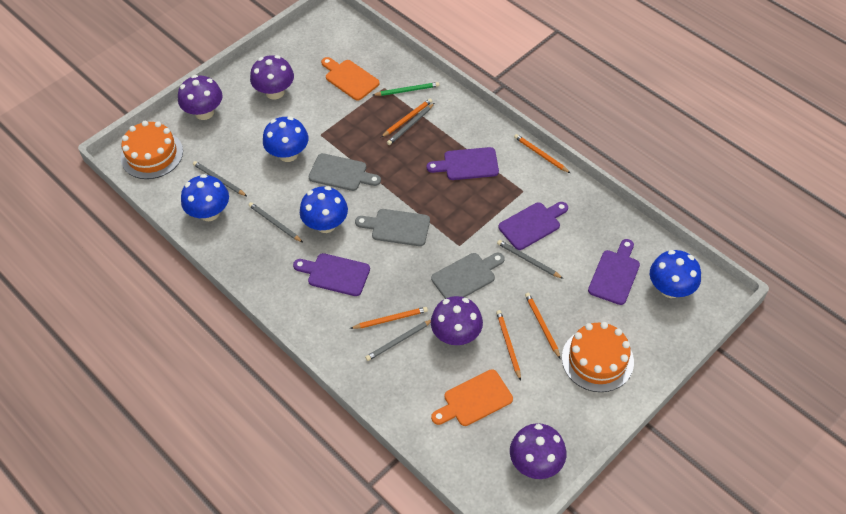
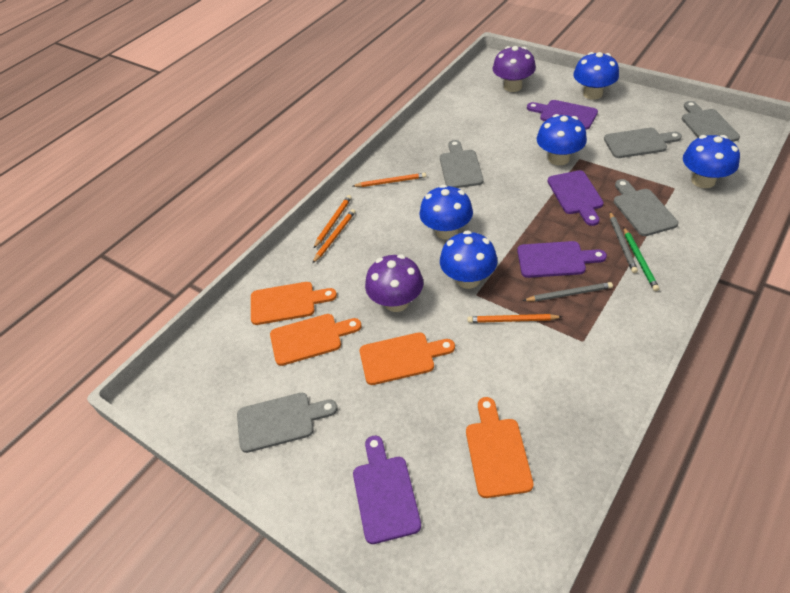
blue mushroom: [181,174,229,221] [263,116,308,162] [300,186,348,233] [650,250,701,298] = 4 -> [419,185,473,240] [440,230,498,289] [537,114,587,165] [573,52,619,100] [683,135,740,188] = 5
grey cutting board: [309,153,381,191] [355,209,430,246] [431,253,505,299] = 3 -> [237,393,338,453] [440,140,483,188] [604,128,682,158] [614,179,678,236] [682,101,740,142] = 5
grey pencil: [193,161,247,196] [248,202,303,242] [365,320,431,361] [387,103,434,145] [497,240,563,279] = 5 -> [523,282,613,302] [609,212,638,273] = 2
orange cake: [121,121,183,179] [562,322,634,392] = 2 -> none = 0
orange cutting board: [321,57,380,101] [431,369,513,426] = 2 -> [251,282,337,325] [270,314,361,366] [359,332,455,385] [466,397,533,498] = 4
orange pencil: [350,307,428,329] [381,98,432,137] [496,310,521,381] [514,134,570,173] [525,293,561,359] = 5 -> [313,209,356,263] [314,195,352,248] [353,173,426,187] [468,314,562,323] = 4
purple mushroom: [178,75,223,120] [250,55,294,100] [431,296,483,345] [510,423,566,479] = 4 -> [365,254,423,312] [492,46,536,92] = 2

